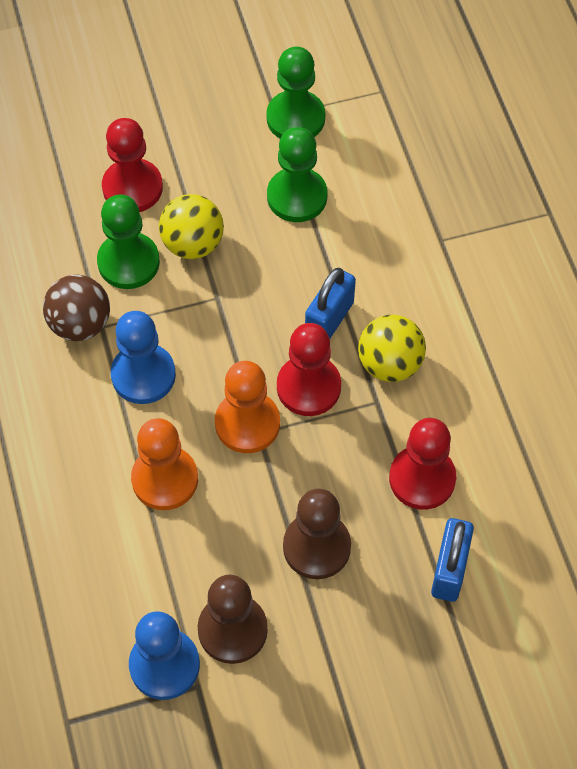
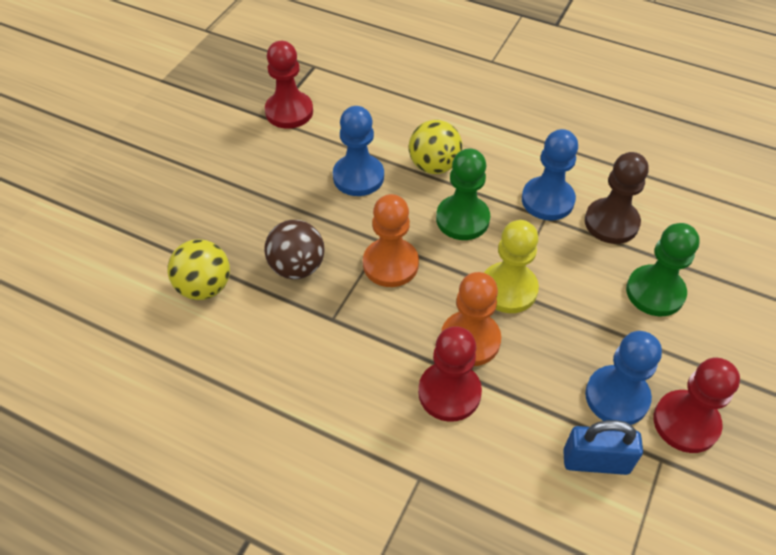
blue padlock: [305,268,356,338] [431,518,474,602] = 2 -> [563,420,643,475] = 1
blue pawn: [111,311,176,404] [129,611,200,700] = 2 -> [333,106,384,196] [522,129,578,221] [585,331,662,425] = 3
brown pawn: [198,575,268,664] [283,489,351,579] = 2 -> [585,152,649,244] = 1
green pawn: [97,194,160,289] [266,47,325,139] [267,127,327,222] = 3 -> [436,148,490,240] [626,223,700,316] = 2
yellow pawn: none = 0 -> [484,220,539,313] = 1

